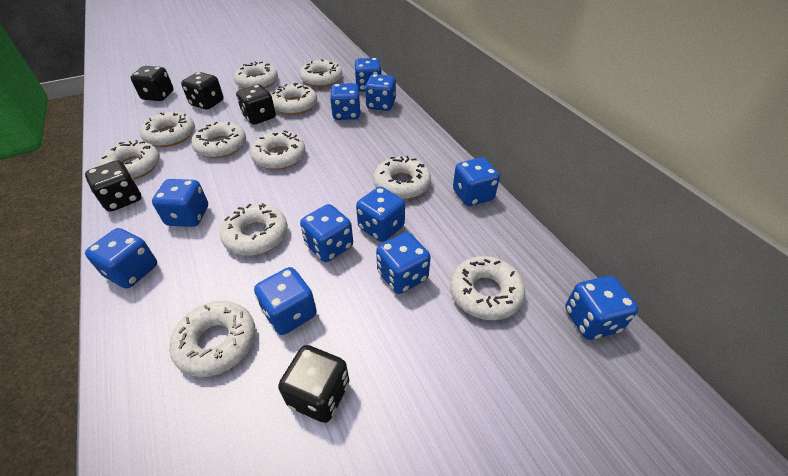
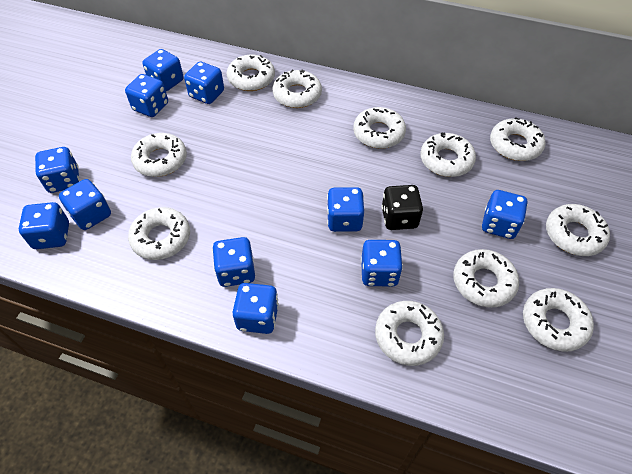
black dice: [85,160,142,212] [131,66,174,101] [181,72,223,110] [236,85,276,125] [278,345,349,423] = 5 -> [381,185,423,230] = 1

